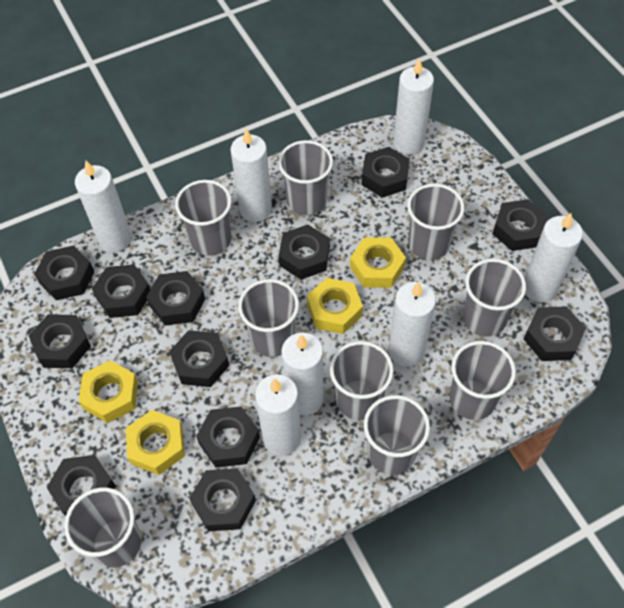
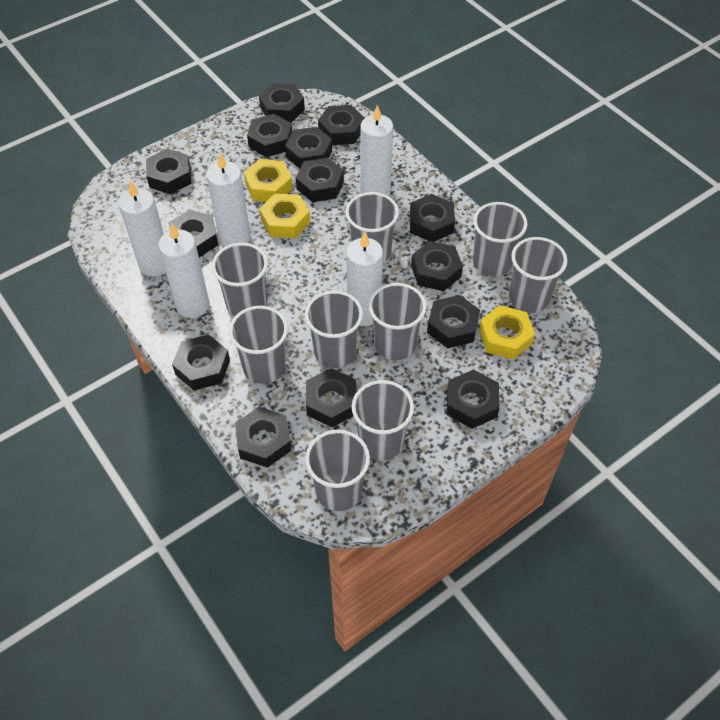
black nut: [29,314,91,368] [34,246,94,300] [46,455,116,516] [92,265,151,318] [146,271,205,326] [169,330,229,387] [189,468,256,531] [196,407,260,467] [279,225,330,280] [362,147,410,198] [493,199,548,251] [524,307,586,361] = 12 -> [146,149,191,194] [169,210,218,257] [172,334,230,391] [235,407,291,468] [247,114,292,157] [259,83,305,123] [285,127,332,169] [296,158,344,202] [306,368,357,427] [318,105,364,145] [410,194,455,242] [411,241,463,291] [427,295,480,348] [447,369,500,429] = 14
white candle: [75,161,132,252] [231,129,272,222] [255,374,301,456] [281,333,324,416] [388,282,436,367] [393,58,434,155] [525,213,583,303] = 7 -> [119,181,166,277] [158,223,209,318] [206,153,251,247] [346,232,383,326] [360,105,393,196] = 5
yellow nut: [78,360,138,423] [126,410,185,475] [307,278,363,334] [350,237,406,288] = 4 -> [244,159,293,202] [259,194,310,238] [479,305,535,360] = 3

